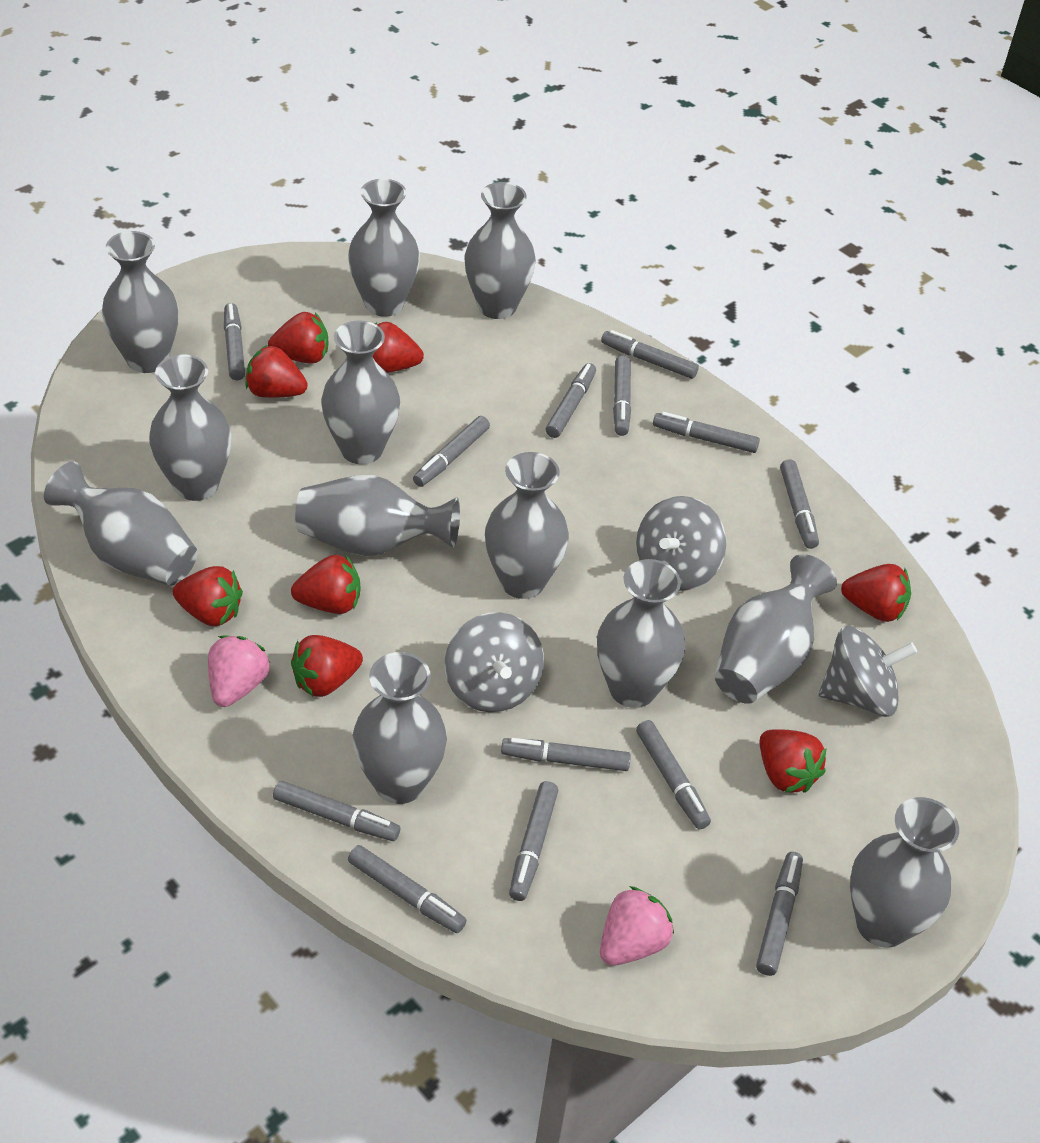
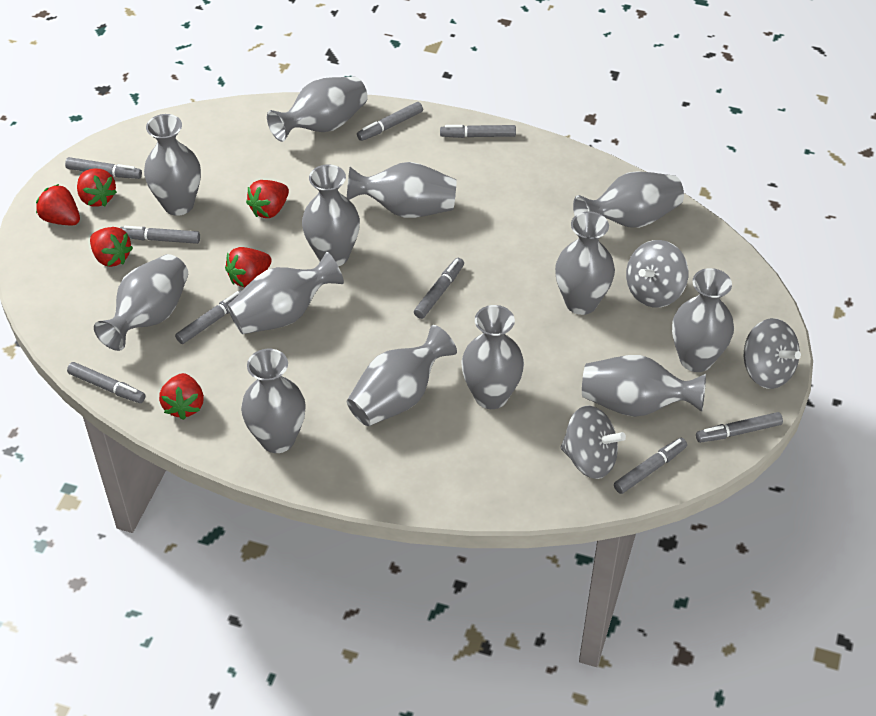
grey marker: [224,303,245,380] [273,781,400,841] [348,845,467,933] [413,416,490,487] [501,738,631,771] [509,781,558,901] [545,363,596,438] [601,330,699,379] [613,356,631,436] [636,720,711,829] [653,412,760,453] [756,852,803,976] [780,459,819,549] = 13 -> [65,157,142,179] [67,362,145,403] [120,226,200,244] [175,290,242,344] [357,102,423,141] [414,258,464,319] [440,125,516,138] [614,438,687,494] [696,412,783,443] = 9
grey vase: [44,462,198,586] [102,231,178,373] [149,354,231,501] [295,475,460,556] [321,320,400,464] [348,179,420,317] [353,652,447,804] [464,182,536,319] [485,452,569,599] [597,559,685,708] [715,554,837,704] [850,797,959,948] = 12 -> [94,254,188,351] [144,114,201,216] [227,252,344,334] [241,349,306,453] [267,77,368,142] [302,164,360,266] [347,162,456,218] [347,325,457,426] [461,305,524,409] [555,211,615,315] [573,171,684,228] [582,355,706,417] [672,268,734,372] = 13
pink strawberry: [208,636,270,707] [600,886,674,966] = 2 -> none = 0
red strawberry: [173,566,243,626] [245,345,308,398] [268,312,328,364] [291,555,361,614] [291,635,363,697] [373,322,424,373] [759,729,826,793] [841,564,911,622] = 8 -> [36,184,80,225] [77,169,117,207] [90,227,133,267] [159,373,204,420] [225,247,272,287] [246,180,289,218] = 6

